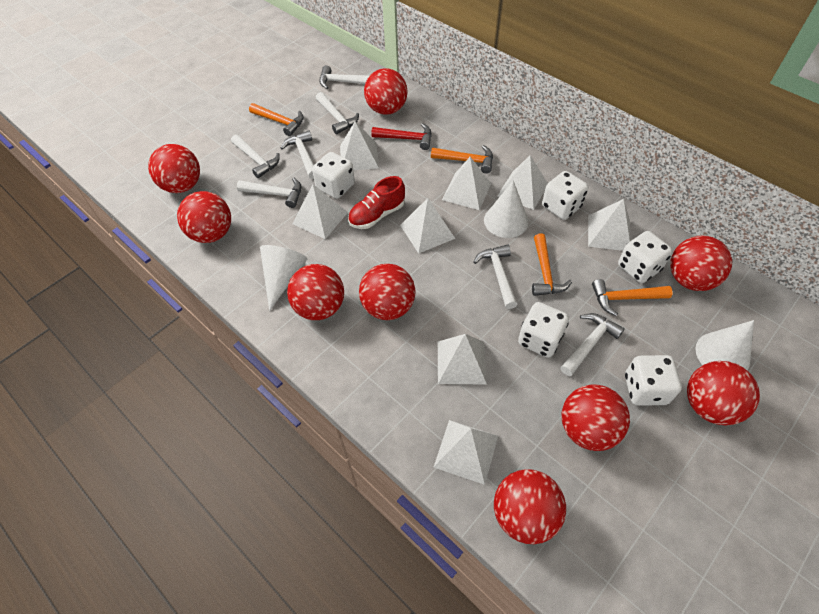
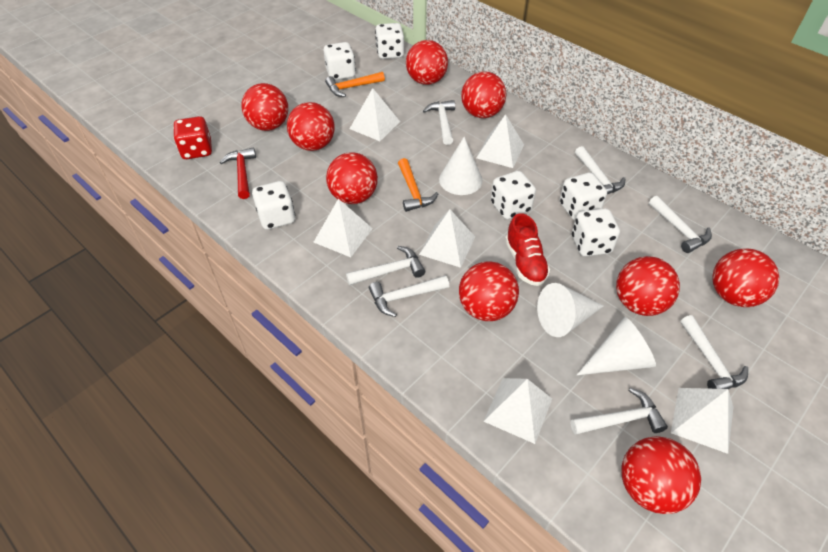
orange hammer: [249,103,304,136] [431,145,493,174] [532,234,572,296] [592,279,672,316] = 4 -> [325,72,385,97] [398,158,438,212] = 2
red dice: none = 0 -> [173,116,212,159] = 1
white dice: [312,152,355,199] [518,302,569,358] [542,171,588,220] [618,231,673,283] [625,355,682,406] = 5 -> [252,181,295,230] [324,42,356,80] [375,23,404,59] [491,171,536,219] [559,173,607,220] [572,208,620,256] = 6
white pyramid: [292,184,348,239] [340,122,379,170] [400,198,455,254] [434,420,498,485] [438,334,487,384] [442,157,491,210] [497,155,548,210] [588,199,631,251] = 8 -> [314,199,373,257] [350,88,400,141] [419,209,475,268] [476,114,524,168] [483,378,552,444] [671,388,733,454] = 6

